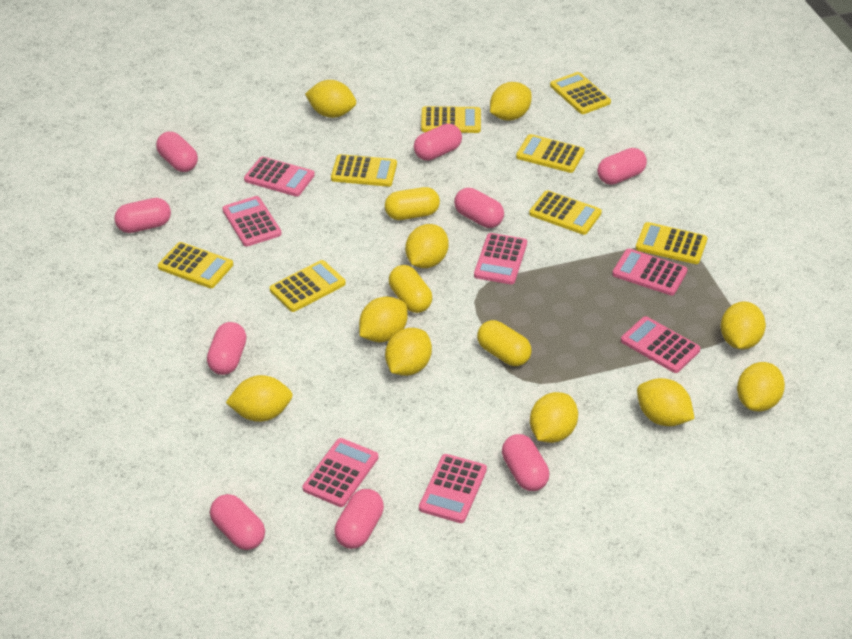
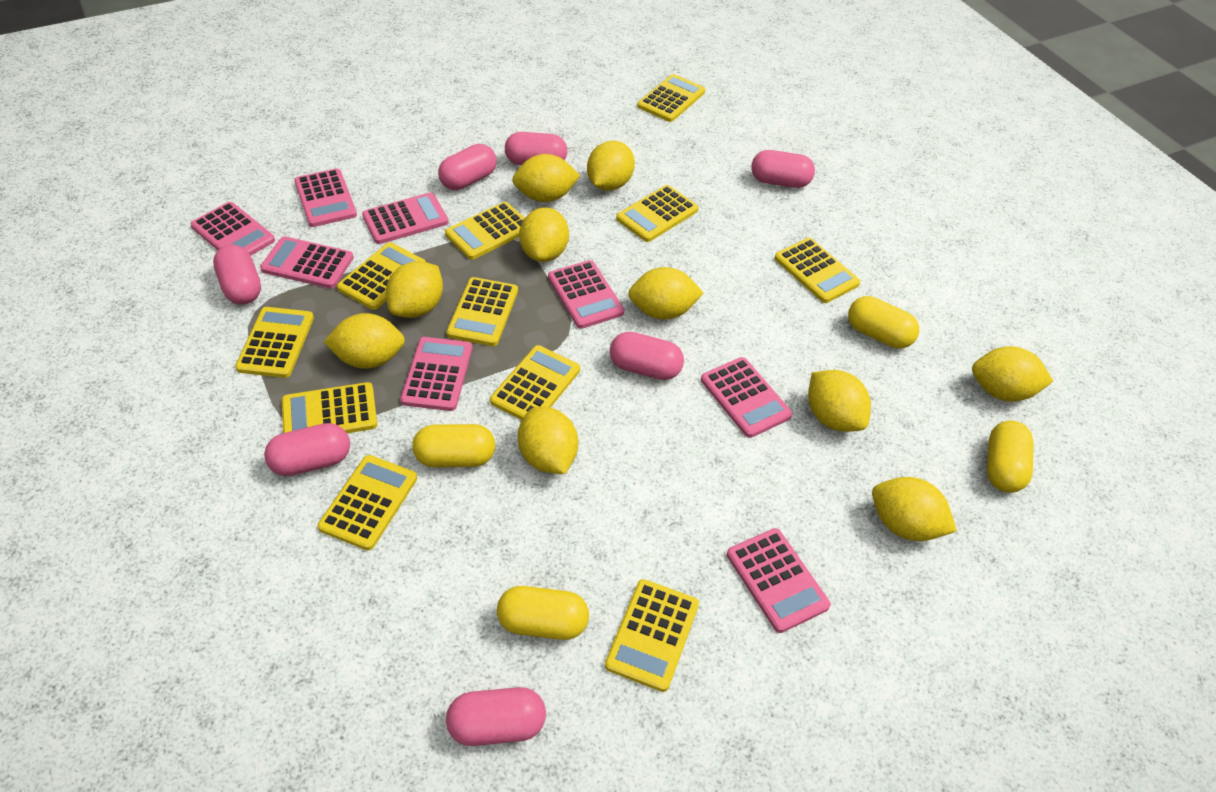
pink calculator: [222,196,282,247] [244,156,315,197] [303,438,378,507] [419,454,487,523] [474,233,527,284] [612,249,688,296] [621,316,700,373] = 7 -> [191,202,275,256] [260,236,354,289] [294,168,357,227] [362,193,449,244] [400,337,472,411] [548,260,624,329] [701,357,792,438] [727,528,831,633] = 8
pink capsule: [114,198,171,233] [156,132,198,172] [207,322,246,375] [210,494,265,550] [334,489,384,549] [414,124,462,161] [454,188,504,228] [502,434,549,491] [597,148,647,185] = 9 -> [213,245,261,305] [264,423,350,476] [438,144,497,190] [446,687,546,746] [505,132,567,165] [610,332,684,380] [751,150,815,188] = 7
yellow calculator: [158,242,233,288] [270,260,346,312] [331,154,397,187] [421,106,481,133] [516,134,585,173] [529,190,602,235] [550,72,611,114] [636,222,707,264] = 8 -> [235,307,314,378] [282,382,377,433] [317,455,417,550] [337,242,426,310] [445,202,525,260] [446,277,518,346] [490,345,580,420] [605,579,699,692] [616,185,698,242] [637,74,705,122] [775,238,860,303] = 11
yellow capsule: [385,187,440,220] [389,265,432,313] [477,320,532,366] = 3 -> [412,424,495,467] [497,586,589,640] [848,296,919,349] [987,421,1033,493] = 4

